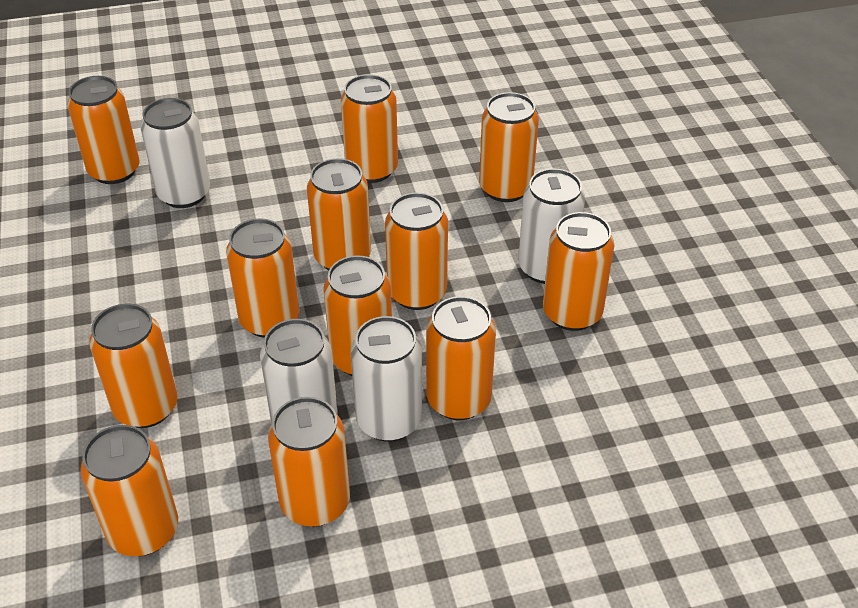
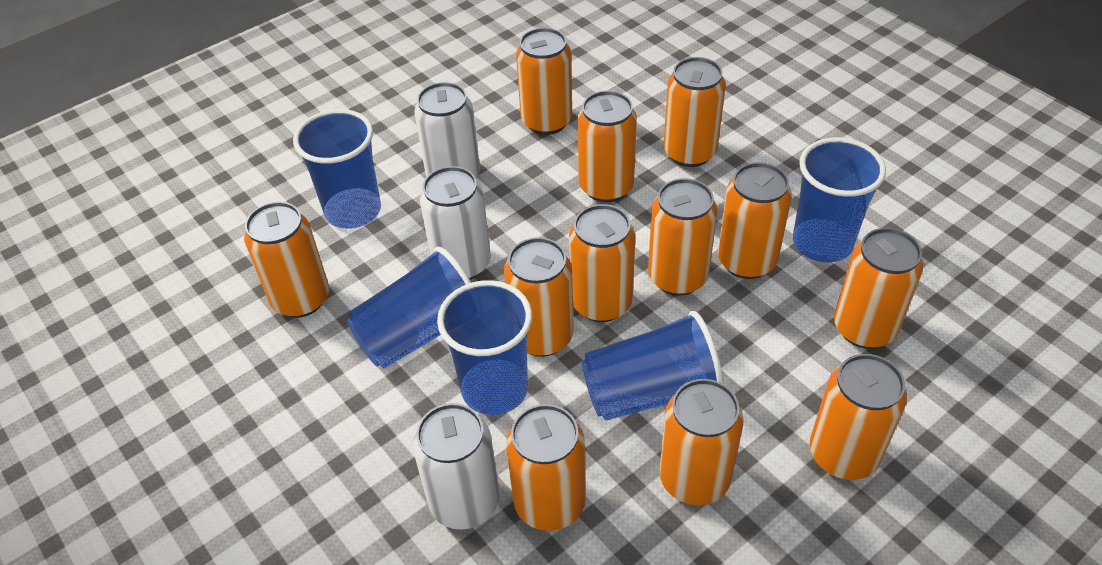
blue cup: none = 0 -> [293,109,381,229] [347,247,471,368] [437,280,532,415] [581,311,724,421] [793,137,886,263] = 5
white can: [141,98,210,208] [260,319,338,424] [351,316,422,442] [518,168,585,284] = 4 -> [413,403,500,530] [414,82,480,178] [420,166,491,280] = 3

